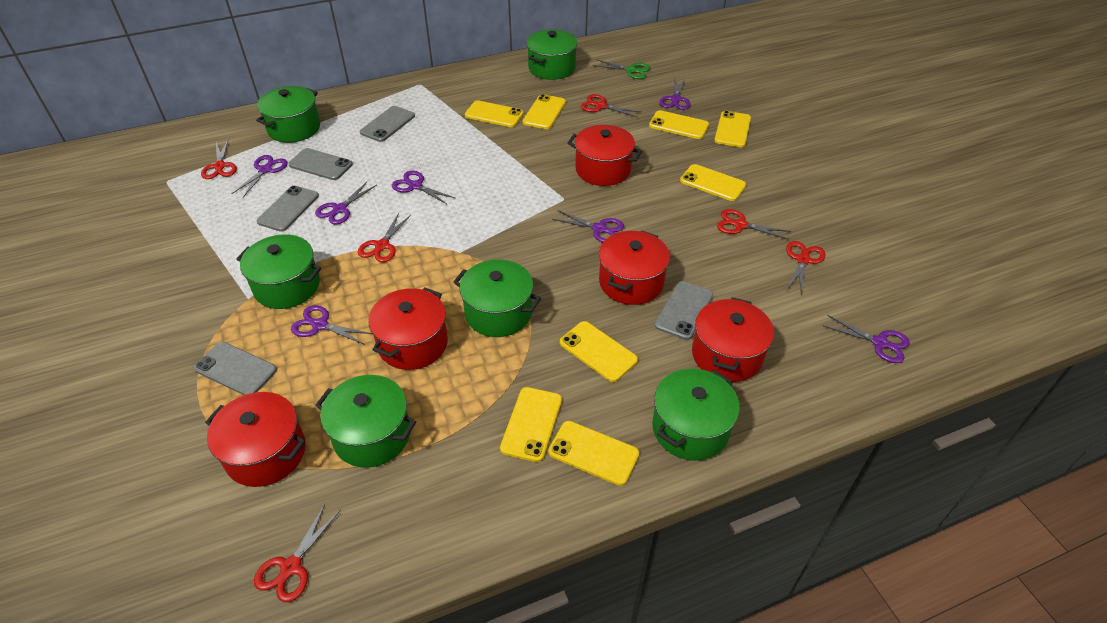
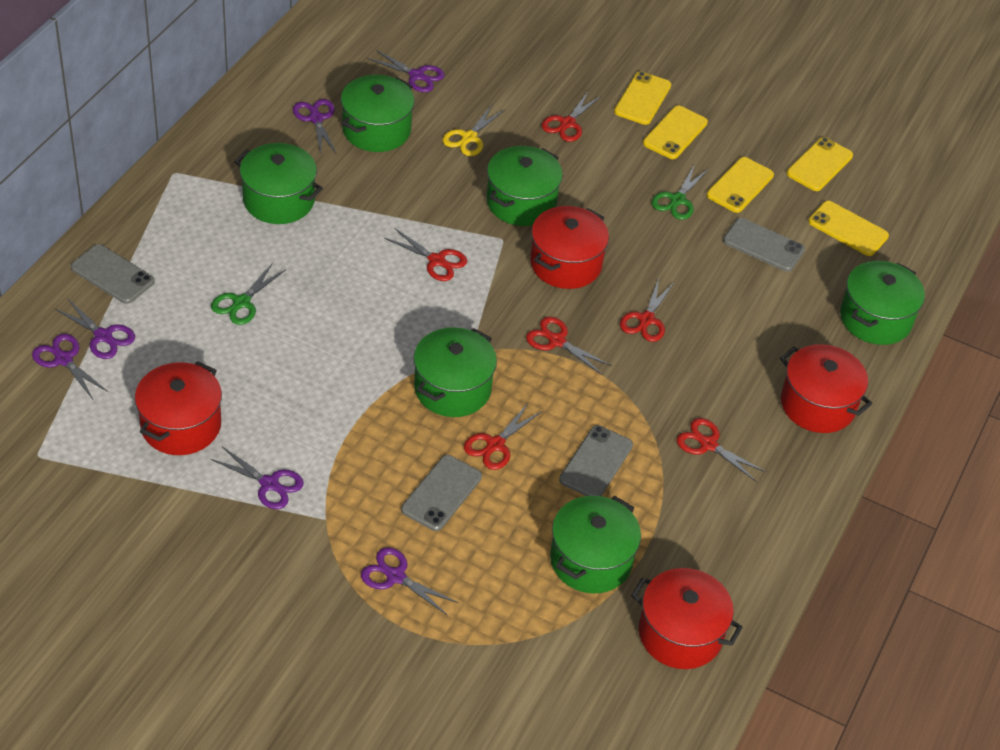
green scissors: [593,60,650,79] = 1 -> [211,263,286,325] [652,164,709,220] = 2
grey phone: [194,342,277,395] [257,186,319,232] [288,148,353,180] [360,106,415,142] [654,281,713,340] = 5 -> [71,244,155,304] [401,455,482,531] [559,425,633,496] [723,218,805,272] = 4
purple scissors: [231,155,288,197] [291,305,372,345] [315,182,377,225] [392,171,455,204] [552,210,624,243] [660,77,691,110] [822,315,910,363] = 7 -> [32,334,108,399] [54,298,135,359] [211,447,304,509] [293,99,336,153] [361,547,458,616] [368,50,445,92] = 6
red pot: [205,392,305,487] [368,288,448,370] [567,125,642,186] [599,230,670,305] [692,297,774,382] = 5 -> [135,361,222,455] [530,206,609,289] [631,568,743,669] [780,344,872,433] = 4
yellow phone: [465,100,524,127] [500,387,562,462] [523,94,566,129] [548,421,639,486] [560,321,638,382] [649,110,709,139] [680,164,746,201] [714,111,751,147] = 8 -> [614,71,671,125] [643,106,708,159] [707,157,774,213] [787,137,853,191] [808,201,889,256] = 5
yellow scissors: none = 0 -> [442,105,504,156] = 1

